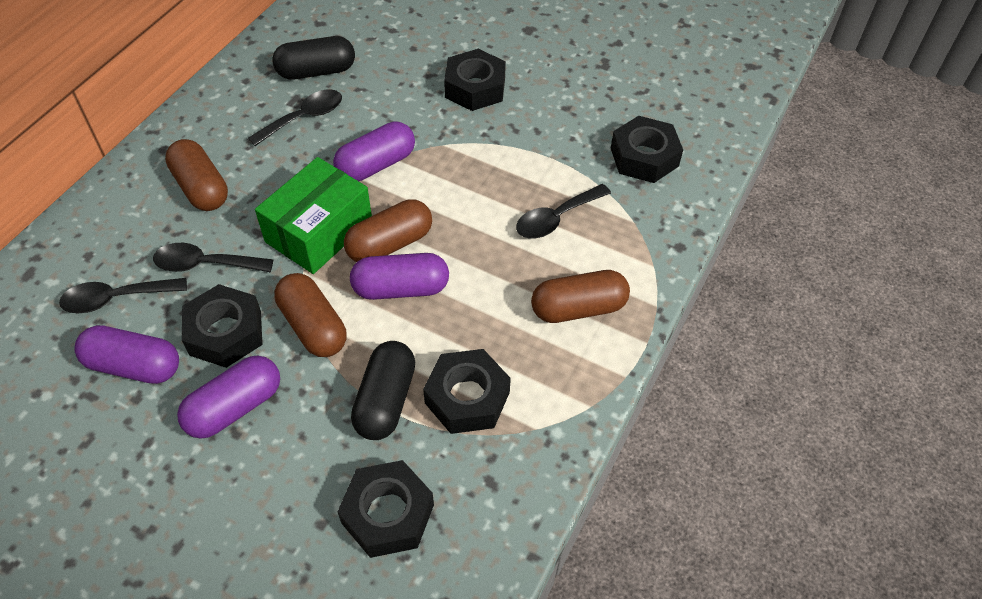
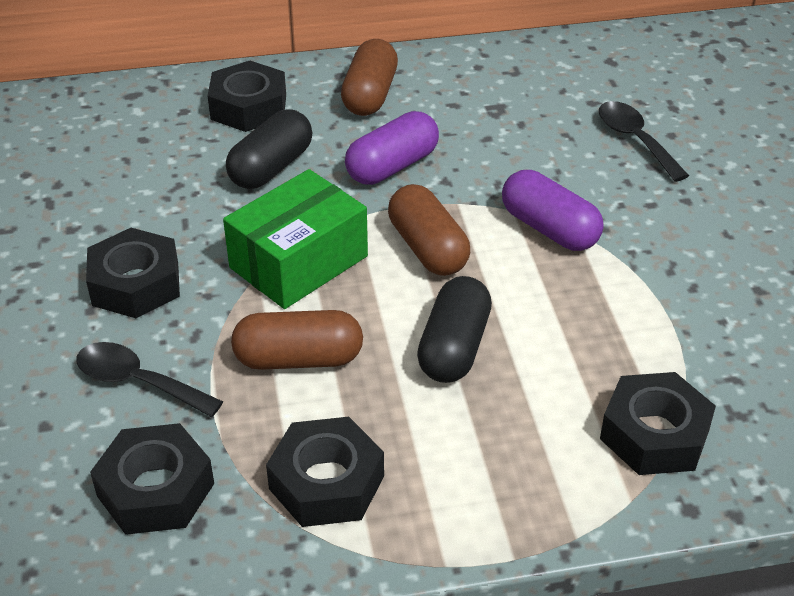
black spoon: [59,278,187,313] [153,243,274,272] [248,89,342,146] [516,184,611,238] = 4 -> [76,342,223,417] [599,101,689,182] = 2
brown capsule: [165,139,228,211] [274,273,347,357] [344,199,432,262] [531,270,630,323] = 4 -> [231,310,363,370] [341,39,398,116] [388,184,470,276] = 3
purple capsule: [74,325,179,384] [177,355,280,439] [333,121,415,181] [350,253,449,300] = 4 -> [345,111,439,185] [502,170,604,251] = 2

